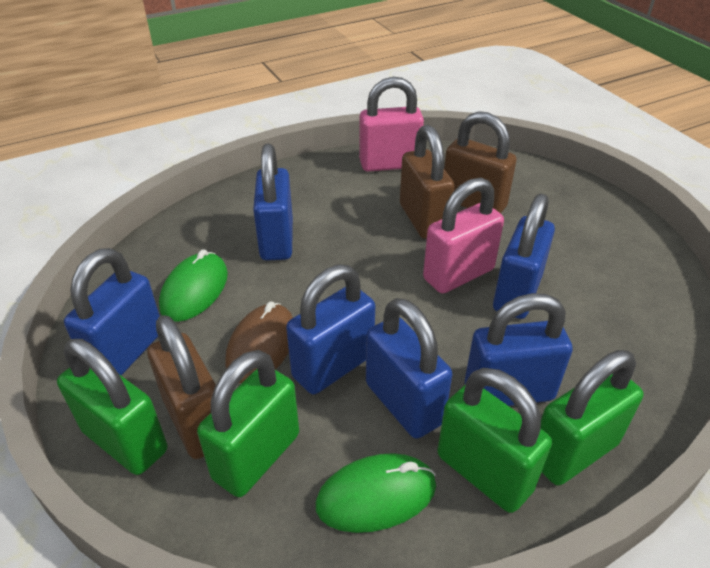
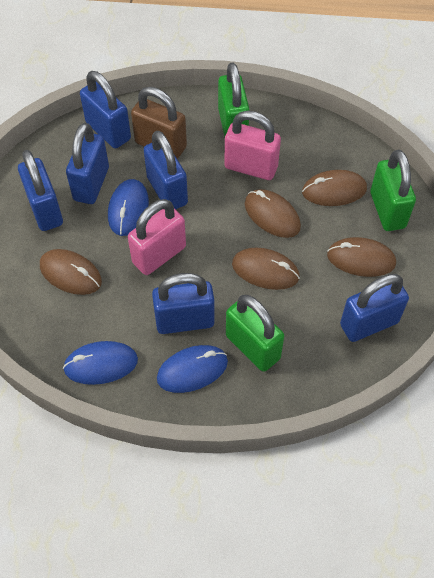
blue mouse: none = 0 -> [63,341,138,385] [108,179,149,236] [157,345,228,393] = 3
brown mouse: [225,302,293,383] = 1 -> [40,249,102,295] [232,247,300,290] [245,189,301,238] [302,170,367,206] [327,237,396,277] = 5
brown padlock: [147,315,216,459] [400,125,454,239] [444,111,517,213] = 3 -> [131,87,187,159] = 1
green mouse: [159,249,228,322] [316,453,436,533] = 2 -> none = 0
green padlock: [57,339,167,475] [197,350,299,497] [437,368,552,513] [541,350,644,486] = 4 -> [218,63,250,137] [226,295,284,372] [370,150,416,231] = 3

